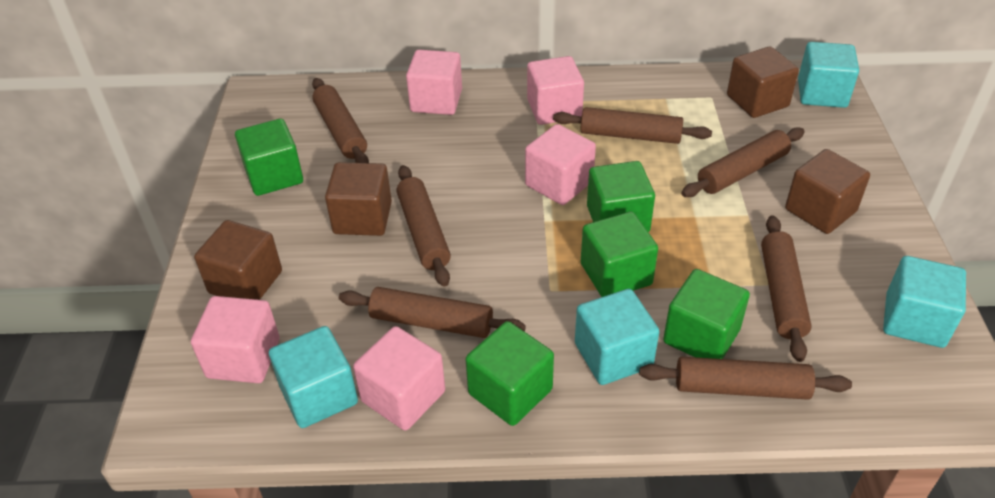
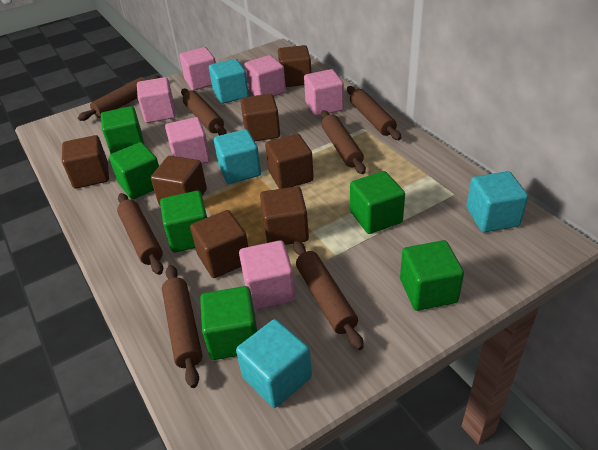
brown cube: [194,220,282,300] [325,162,392,236] [727,46,799,118] [785,149,870,234] = 4 -> [62,135,109,189] [151,156,207,206] [190,210,248,278] [240,94,280,141] [260,186,309,245] [265,134,314,189] [278,45,311,87] = 7
green cube: [235,119,303,196] [465,321,554,426] [581,212,658,297] [587,161,655,232] [663,269,750,359] = 5 -> [101,106,144,154] [109,142,159,200] [160,191,207,253] [200,286,257,360] [350,171,405,234] [400,240,464,311] = 6
pink cube: [191,296,279,383] [353,326,445,430] [406,50,462,115] [525,124,596,205] [527,56,584,125] = 5 -> [137,77,176,123] [165,117,211,164] [179,47,216,90] [239,240,296,310] [244,55,286,96] [304,69,344,116] = 6

